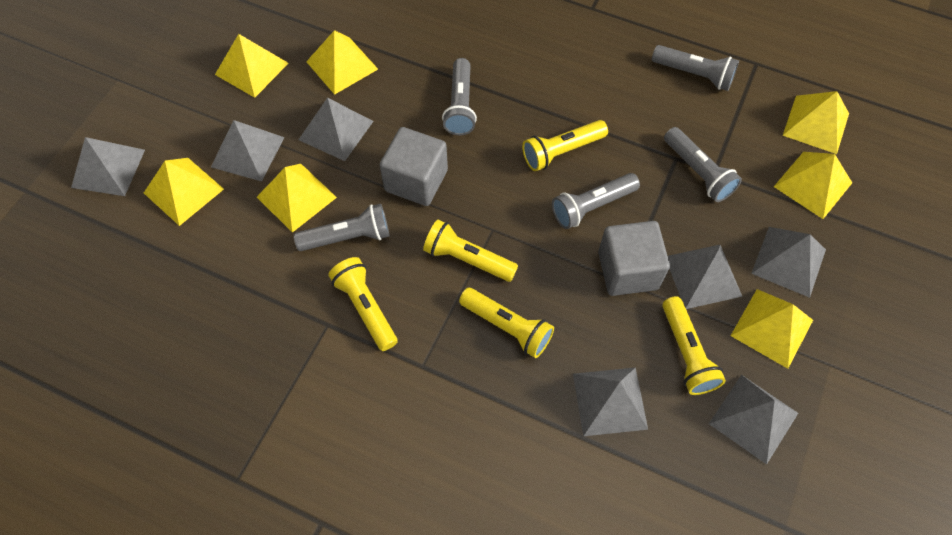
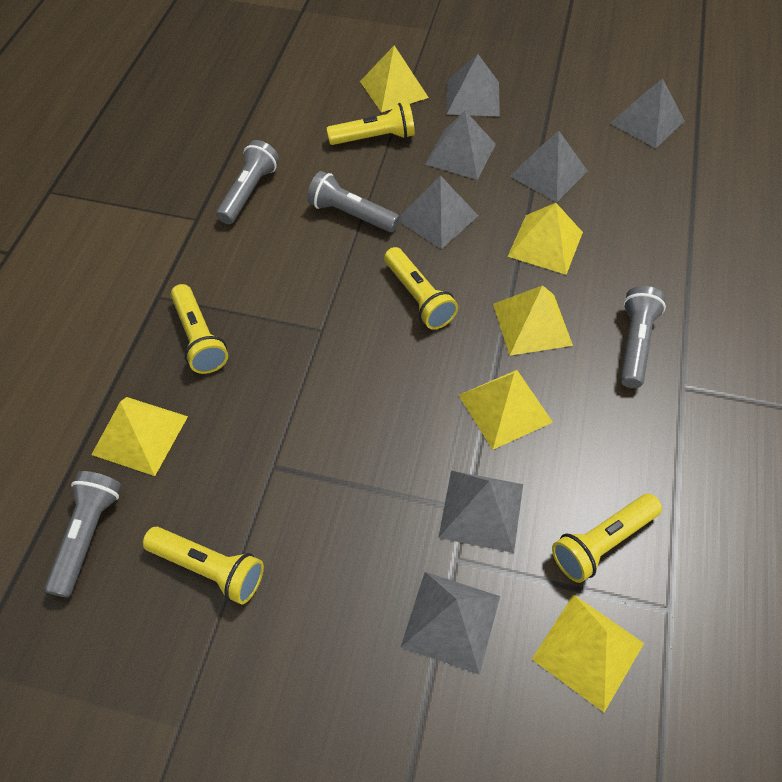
grey cube: [380,127,448,206] [598,221,670,296] = 2 -> none = 0
grey flashlight: [294,204,390,251] [442,58,477,135] [552,173,640,229] [652,45,739,91] [664,127,742,202] = 5 -> [45,471,121,598] [216,140,279,224] [307,171,400,232] [620,286,666,388] = 4
yellow pyramid: [144,158,224,226] [215,34,289,98] [257,164,337,233] [306,30,378,95] [731,289,813,369] [774,152,852,219] [782,91,849,154] = 7 -> [91,397,188,476] [360,45,429,112] [459,370,553,450] [493,285,573,356] [507,203,583,275] [532,594,644,712] = 6

